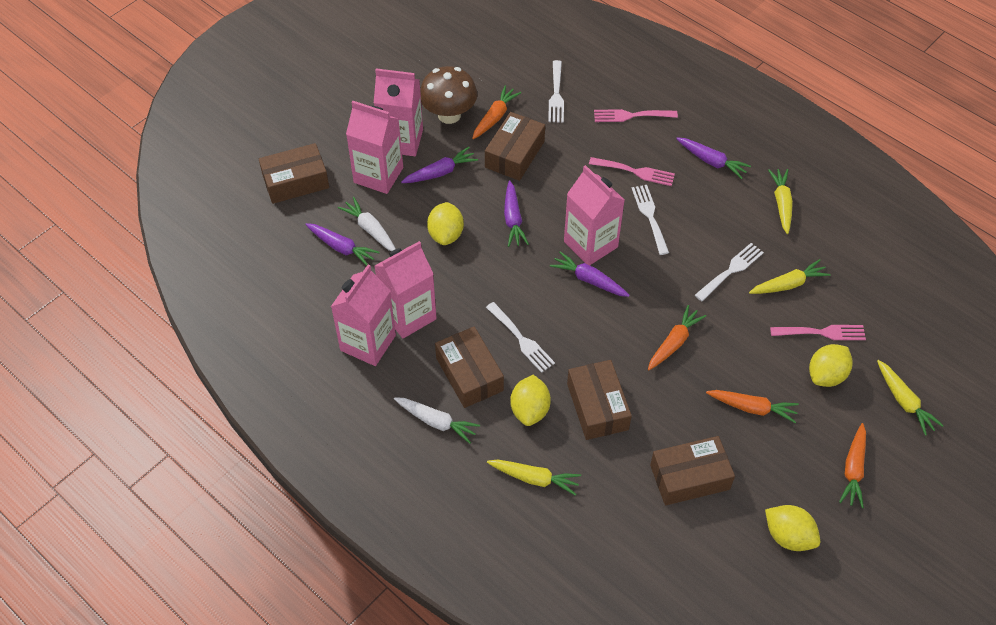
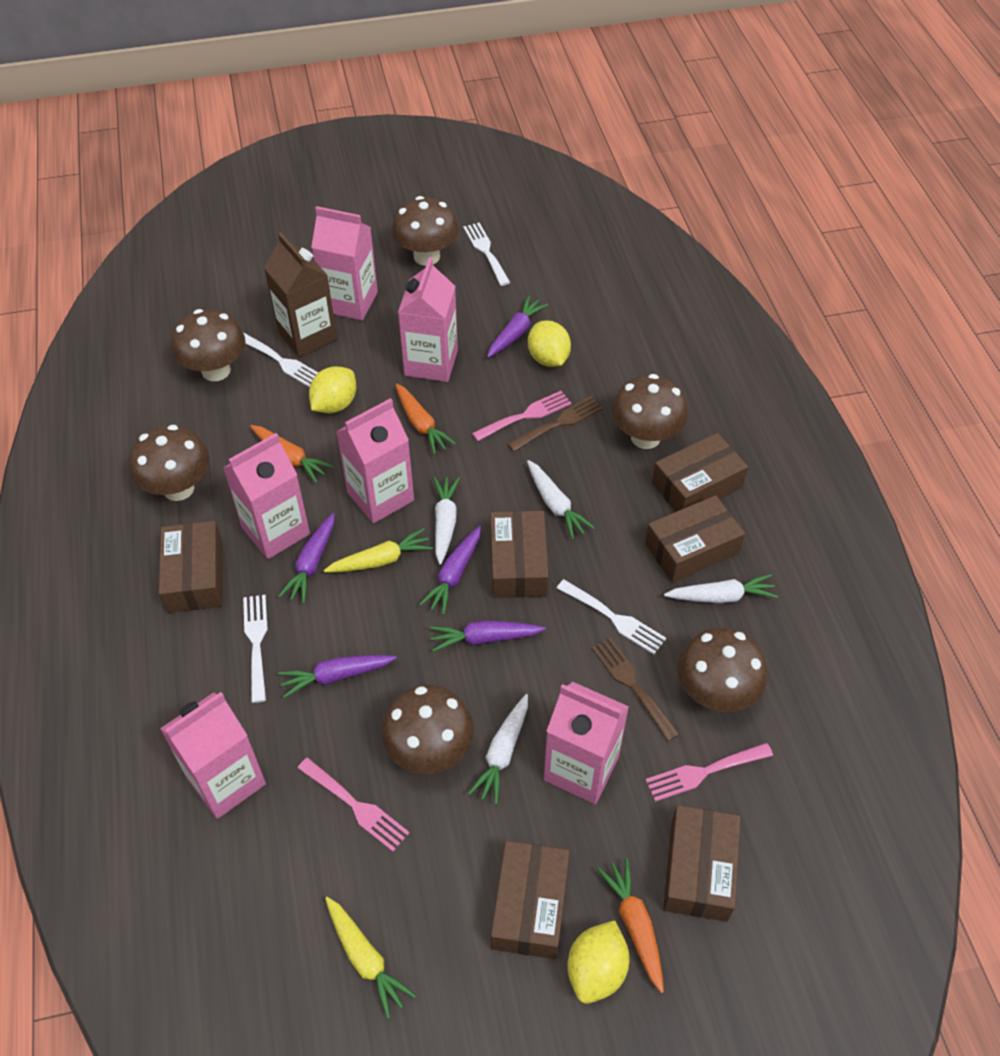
brown box: [259,143,329,204] [435,327,504,408] [485,112,545,181] [567,360,632,440] [650,436,735,505] = 5 -> [159,521,223,613] [490,511,549,598] [491,841,570,959] [645,495,745,583] [652,433,748,512] [663,805,741,922] = 6
brown carton: none = 0 -> [264,232,337,357] = 1
brown fork: none = 0 -> [507,396,603,452] [592,637,680,741] = 2
brown mushroom: [420,66,477,124] = 1 -> [129,425,210,501] [172,309,246,381] [381,685,474,774] [392,196,459,266] [611,374,688,449] [678,628,767,712] = 6
orange carrot: [472,85,521,139] [648,305,706,370] [706,390,799,423] [839,423,866,508] = 4 -> [250,425,334,483] [396,383,456,455] [597,858,664,993] = 3
pink carton: [331,265,396,366] [346,101,403,194] [374,68,423,156] [374,241,437,338] [564,165,625,265] = 5 -> [160,692,266,819] [223,433,310,559] [311,206,378,321] [336,398,414,523] [398,257,458,382] [544,682,629,804] = 6
white carrot: [338,197,396,251] [394,397,480,444] = 2 -> [433,477,460,565] [468,694,528,805] [527,460,595,540] [664,574,778,603] = 4
yellow carrot: [487,459,581,496] [749,259,831,294] [768,169,793,234] [877,360,944,436] = 4 -> [324,528,433,573] [325,897,416,1019] = 2
yellow lemon: [427,202,464,245] [510,375,551,426] [765,505,820,551] [809,344,853,387] = 4 -> [309,366,356,413] [528,320,571,367] [567,920,629,1004] = 3

